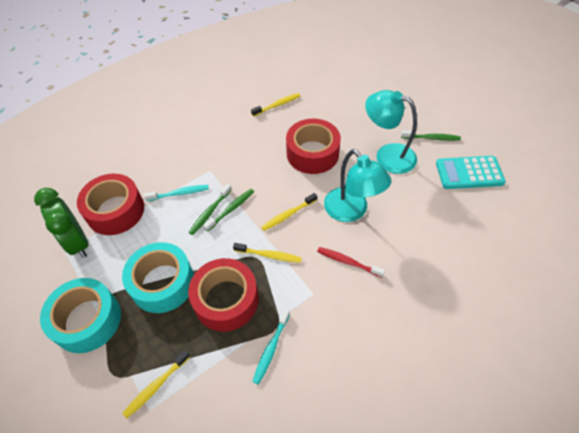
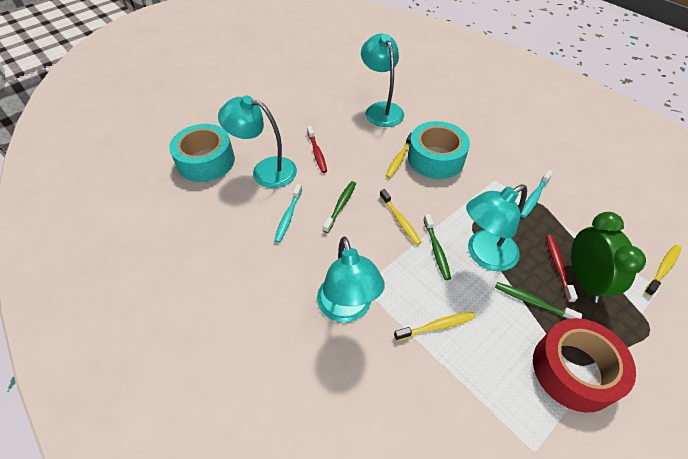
red tape: [77,174,144,235] [188,258,259,332] [286,118,341,174] = 3 -> [533,318,636,413] = 1
red toothbrush: [317,247,385,278] = 1 -> [307,126,327,173] [546,235,578,303] = 2
turquoise calculator: [436,156,506,189] = 1 -> none = 0
turquoise lamp: [324,149,391,222] [365,90,417,174] = 2 -> [218,95,297,188] [317,237,385,323] [361,34,404,127] [466,184,527,271] = 4

